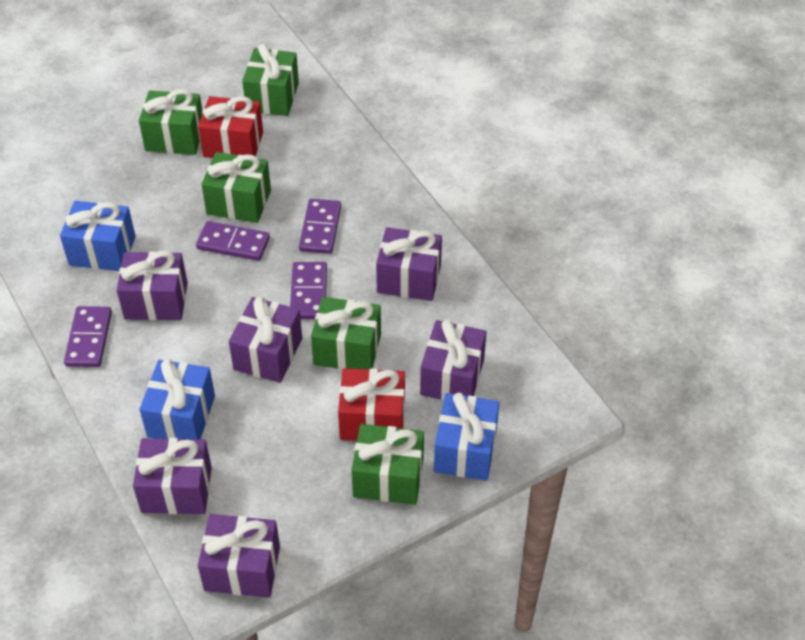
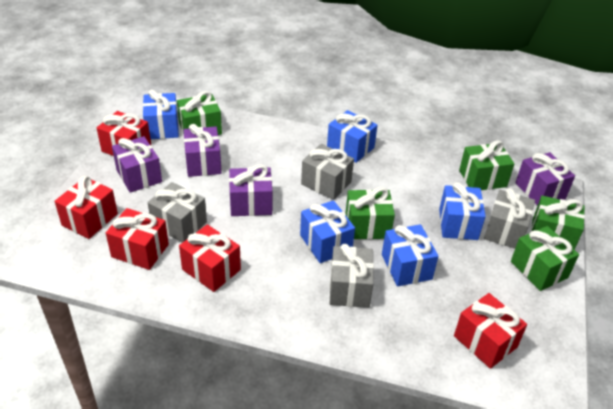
blue gift: [60,201,136,271] [140,359,215,439] [434,393,500,481] = 3 -> [143,89,179,139] [300,201,355,263] [327,110,378,163] [382,224,438,287] [439,182,486,240] = 5
grey gift: none = 0 -> [147,182,207,243] [301,144,354,200] [330,244,374,308] [484,188,535,249] = 4
purple domino: [64,306,112,367] [196,221,270,261] [290,262,327,319] [299,199,341,254] = 4 -> none = 0
purple gift: [117,251,188,320] [133,438,212,514] [198,514,280,598] [229,296,302,383] [376,227,442,301] [420,319,487,401] = 6 -> [112,136,162,193] [183,124,222,177] [229,164,272,216] [515,152,575,206] = 4
red gift: [198,96,263,158] [338,368,405,441] = 2 -> [55,176,118,239] [97,111,151,156] [106,208,169,270] [179,225,241,292] [454,293,527,369] = 5

